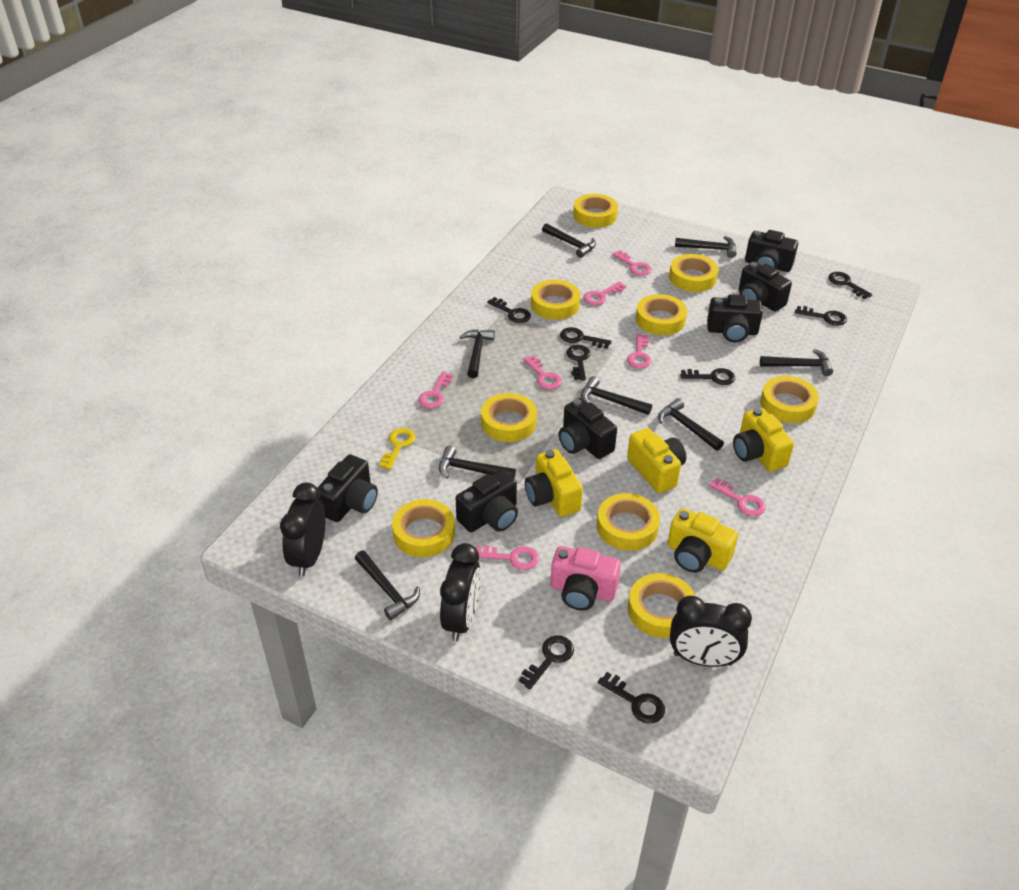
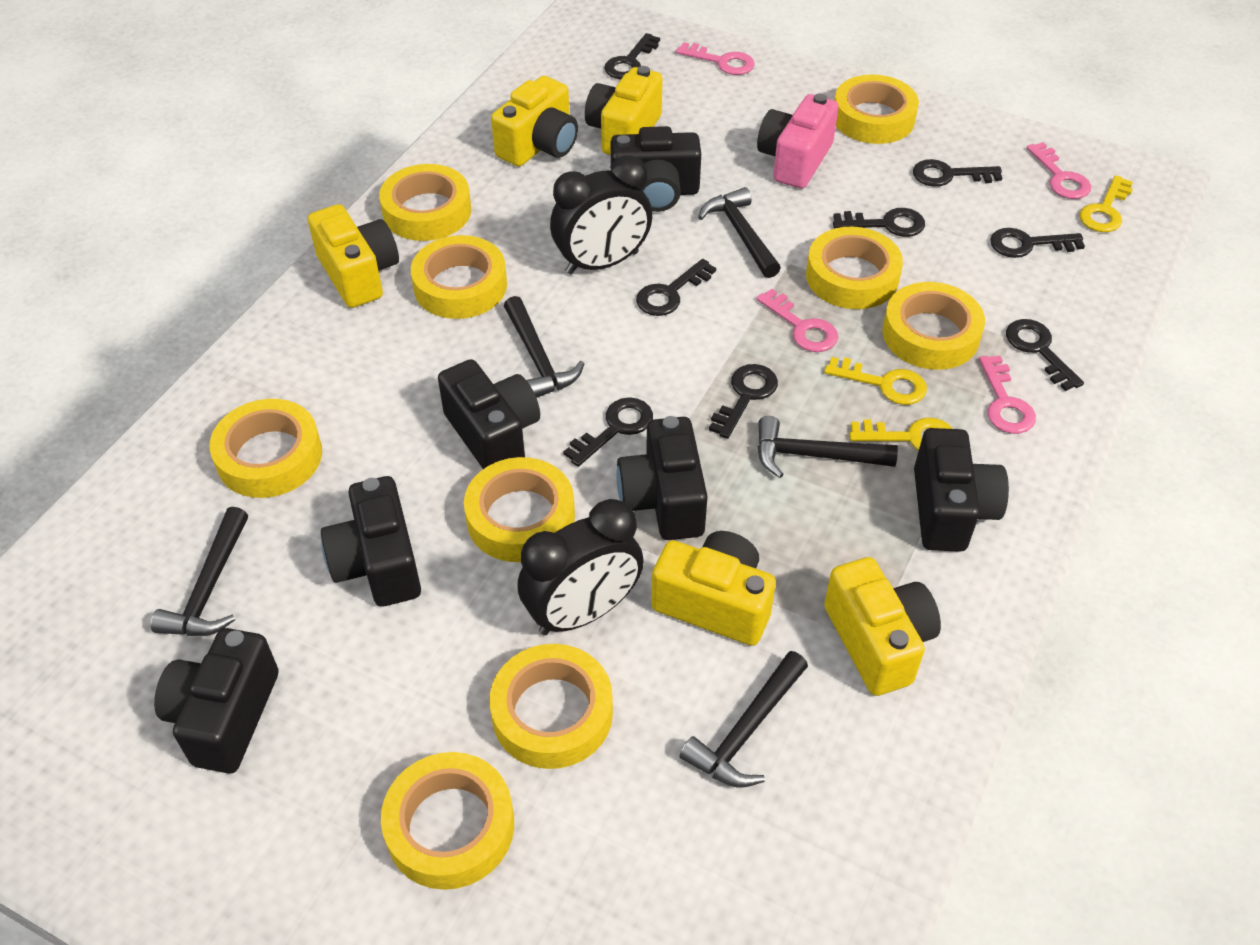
black clock: [280,483,325,576] [440,543,481,641] [670,596,752,667] = 3 -> [517,499,644,635] [550,155,652,274] = 2
black hammer: [355,550,420,620] [439,446,516,478] [460,329,495,378] [542,223,596,258] [581,376,652,415] [658,398,724,451] [675,236,737,258] [760,349,833,376] = 8 -> [151,507,248,636] [504,296,584,398] [680,651,808,788] [698,187,781,278] [757,416,898,478] = 5
pink key: [418,371,453,408] [476,545,539,570] [523,355,562,389] [583,281,626,305] [612,250,652,276] [627,334,651,368] [709,478,766,516] = 7 -> [676,42,755,75] [756,289,838,352] [979,356,1036,434] [1027,142,1091,199] = 4
yellow camera: [525,449,583,517] [627,428,686,493] [668,508,738,573] [733,408,794,472] = 4 -> [308,204,399,308] [491,76,578,166] [585,66,662,155] [651,531,776,646] [824,557,941,696] = 5
yellow key: [380,428,415,470] = 1 -> [824,357,927,405] [849,418,953,451] [1079,175,1133,232] = 3

